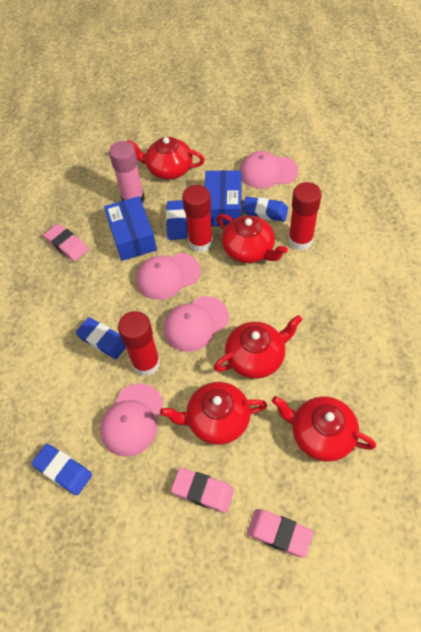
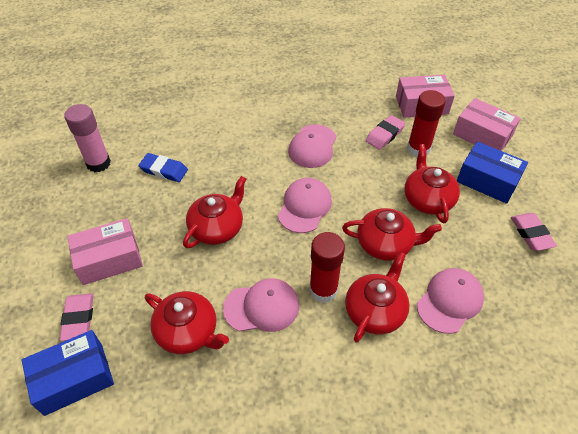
blue eraser: [31,444,92,495] [76,317,126,359] [166,200,188,240] [242,197,288,222] = 4 -> [139,153,188,182] = 1
pink box: none = 0 -> [67,218,143,285] [396,75,455,118] [453,98,521,151] = 3
red glue stick: [118,311,160,376] [182,185,213,252] [288,182,322,250] = 3 -> [309,232,345,303] [407,90,446,157] = 2

